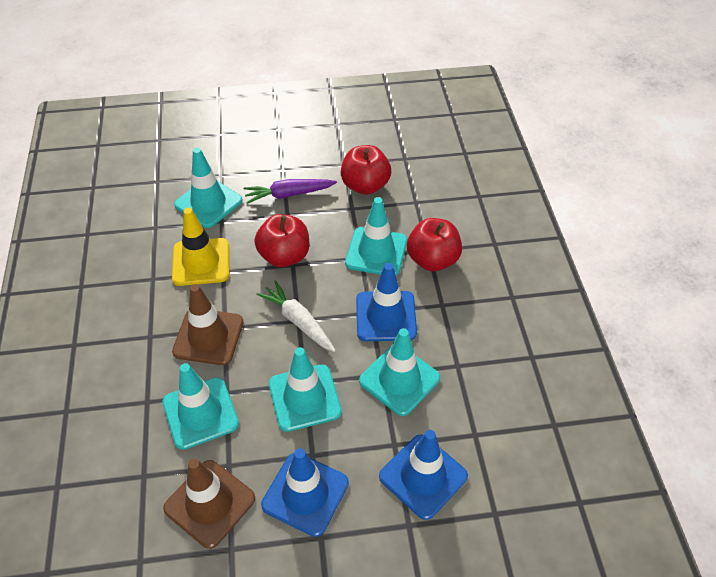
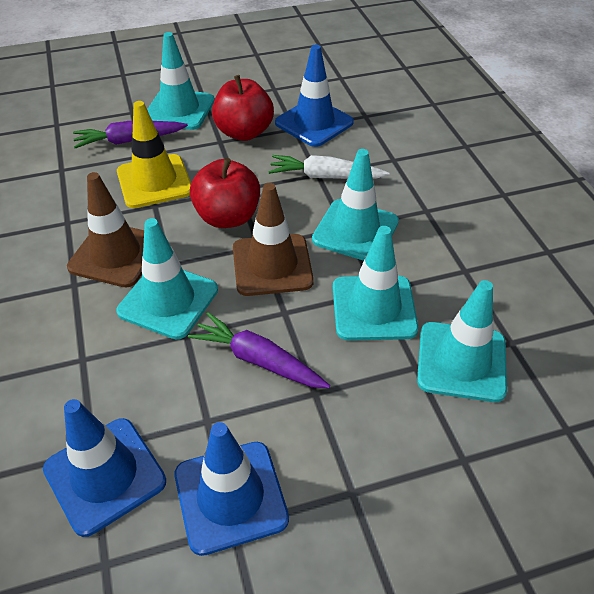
purple carrot: [244,179,337,204] = 1 -> [73,121,188,148] [188,312,330,388] = 2
red apple: [254,214,309,267] [341,145,391,195] [407,218,462,271] = 3 -> [190,158,260,228] [212,75,274,141] = 2

